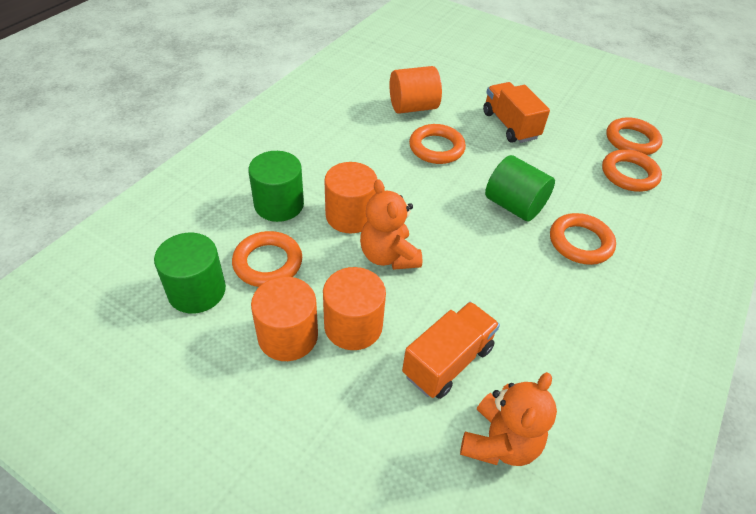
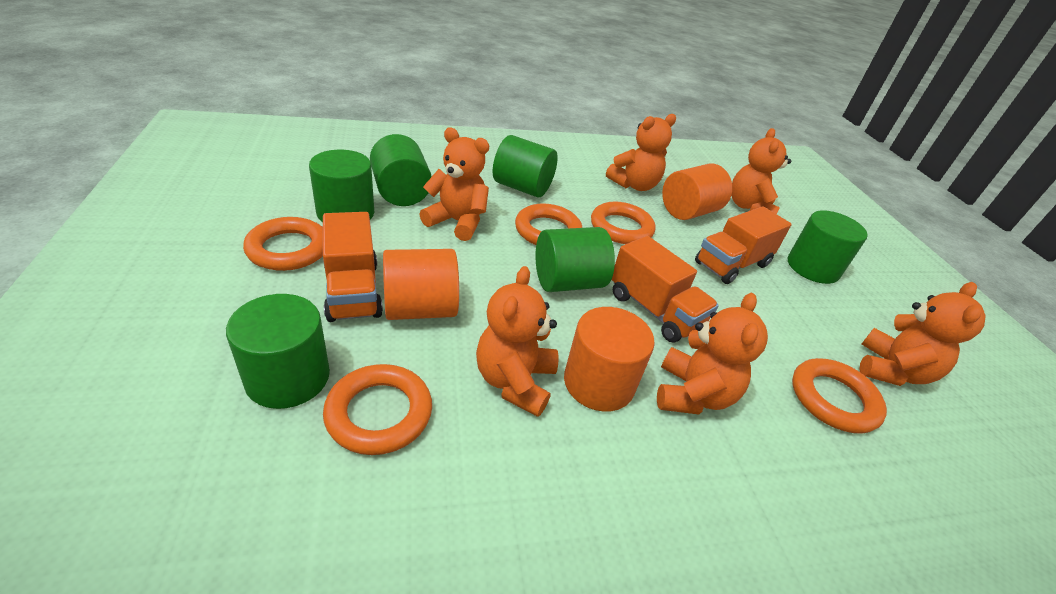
green cylinder: [154,233,226,314] [248,151,304,222] [485,155,555,222] = 3 -> [226,294,330,409] [309,150,374,222] [370,134,432,206] [493,135,558,197] [536,227,615,292] [788,210,868,284] = 6
orange cylinder: [251,276,318,361] [323,267,386,350] [324,162,377,234] [390,66,442,114] = 4 -> [383,249,459,320] [564,307,655,412] [662,163,732,220] = 3
orange teddy bear: [360,179,423,270] [460,372,557,466] = 2 -> [419,128,489,241] [476,266,559,417] [606,114,676,191] [657,293,768,414] [731,128,791,214] [859,282,986,386] = 6
orange truck: [402,302,500,399] [483,82,550,143] = 2 -> [323,212,383,322] [611,236,719,343] [695,206,792,284] = 3

